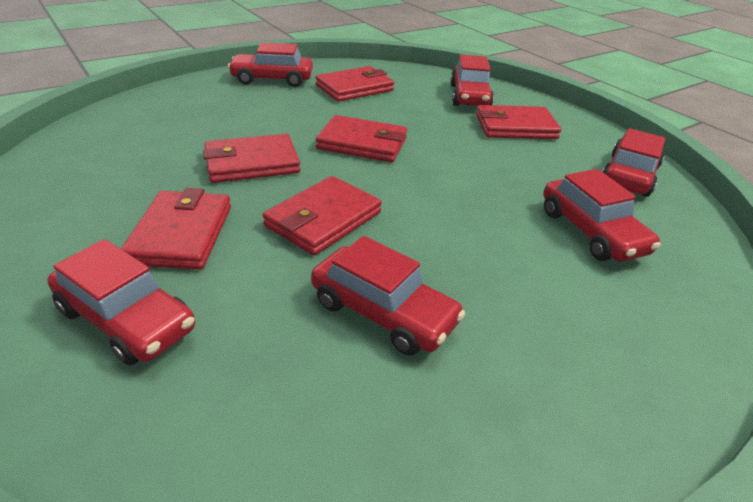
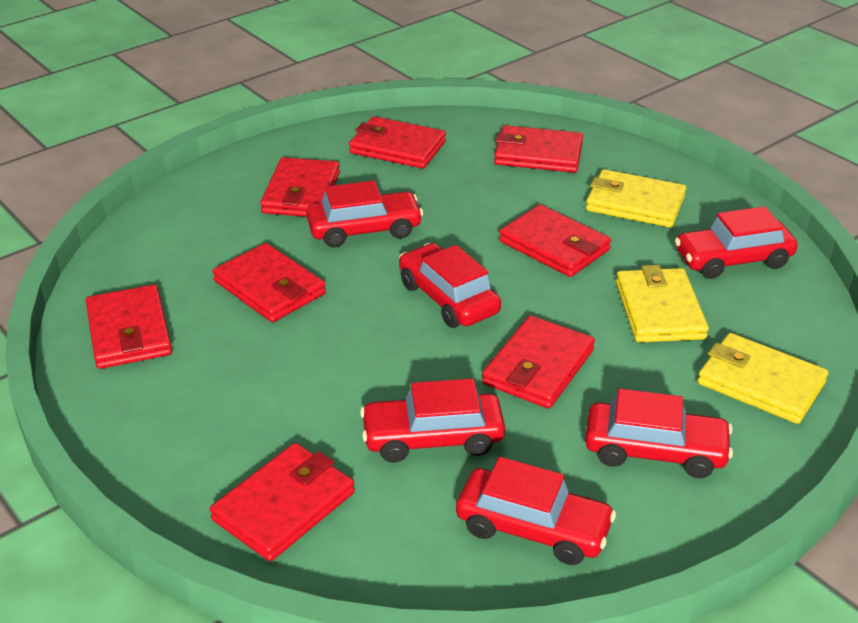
red wallet: [121,188,231,270] [203,134,300,183] [262,176,382,255] [315,66,394,102] [316,115,407,162] [476,105,561,139] = 6 -> [86,284,172,369] [210,443,355,561] [213,243,326,322] [260,157,340,217] [349,116,446,169] [482,315,595,409] [494,125,583,173] [499,204,611,277] = 8
yellow wallet: none = 0 -> [586,169,686,228] [616,265,709,342] [698,333,828,424] = 3

